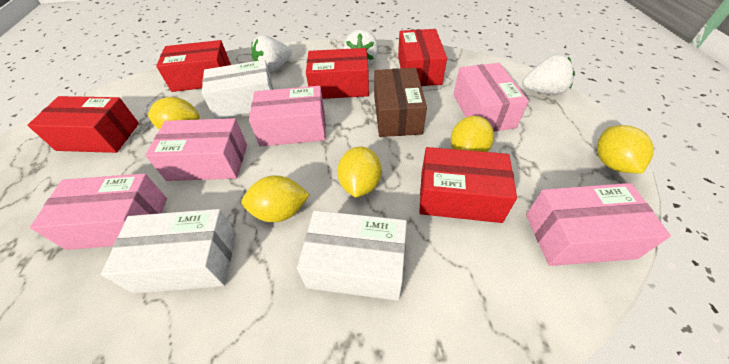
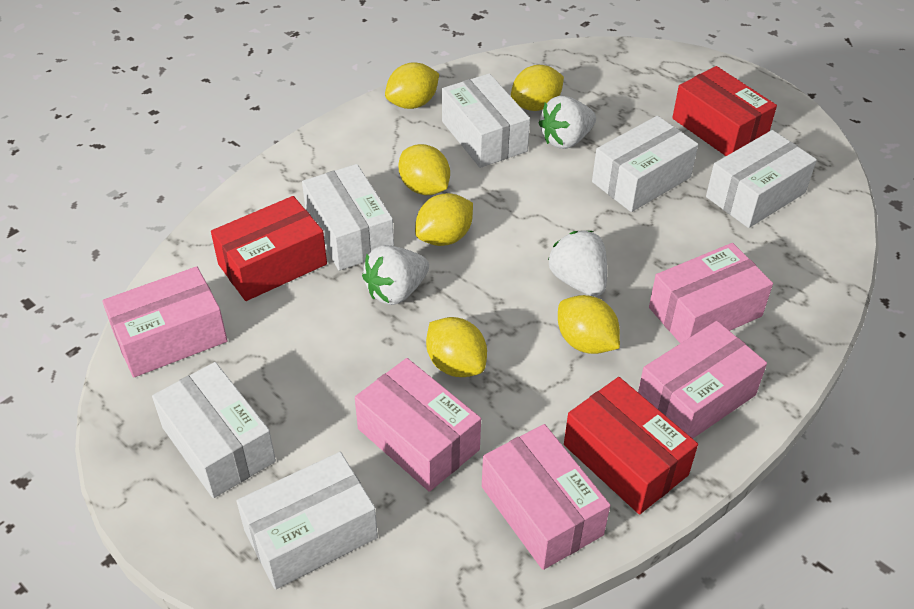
brown box: [374,68,427,137] = 1 -> none = 0
red box: [27,96,139,153] [156,40,231,92] [306,48,369,99] [398,29,447,86] [419,147,517,223] = 5 -> [211,196,327,301] [564,377,698,514] [672,66,777,156] = 3
white box: [101,209,236,294] [202,60,274,119] [297,210,407,301] = 3 -> [152,362,276,498] [237,452,378,589] [302,164,394,270] [442,73,530,168] [592,116,698,212] [706,130,817,228] = 6
yellow lemon: [148,97,200,130] [241,175,310,222] [337,146,381,198] [451,116,494,152] [597,125,654,174] = 5 -> [385,62,439,109] [399,144,450,195] [415,193,473,246] [426,317,487,377] [511,65,564,111] [558,295,620,354] = 6

